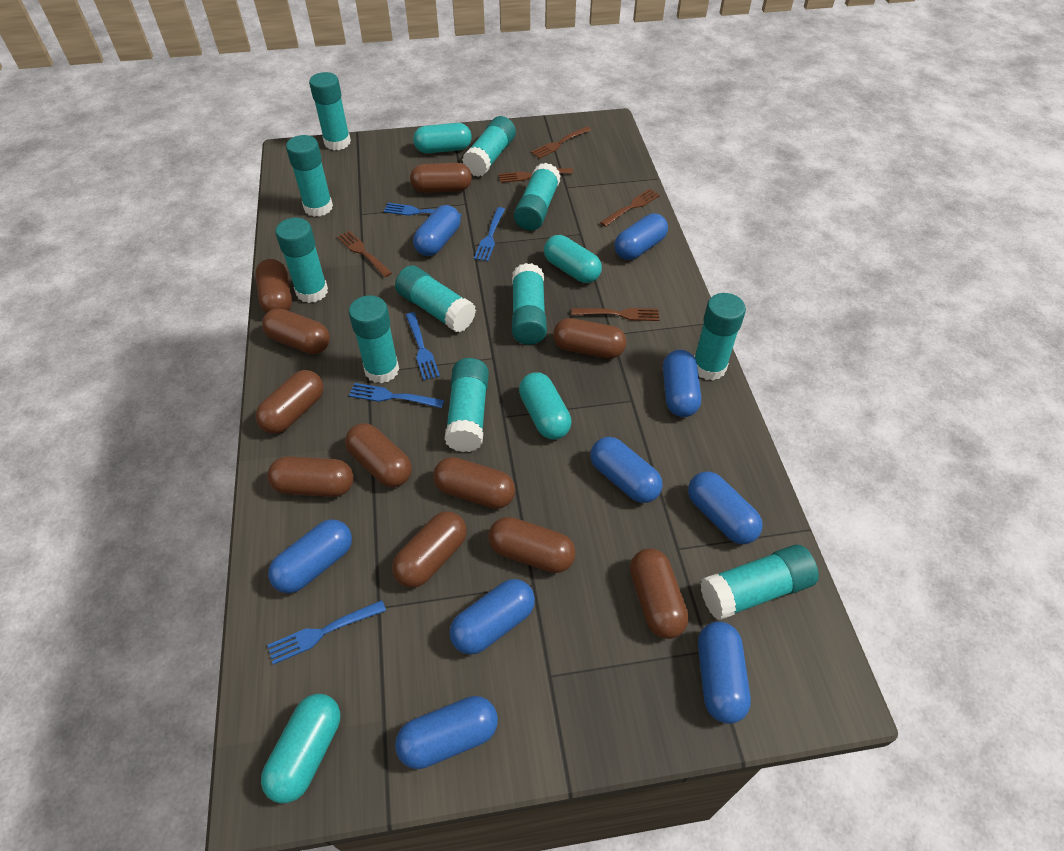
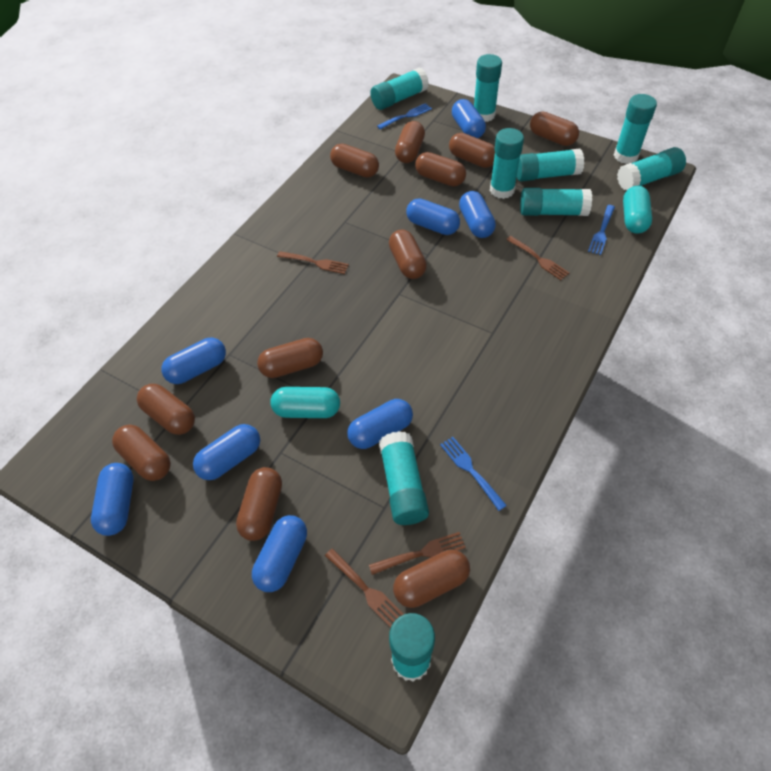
blue capsule: [268,519,352,593] [395,696,498,769] [413,205,460,256] [449,579,535,655] [590,437,663,503] [615,213,668,260] [663,350,701,417] [688,472,763,544] [698,621,751,724] = 9 -> [91,463,134,536] [161,338,226,384] [193,424,260,480] [252,515,307,592] [347,399,413,449] [406,198,460,235] [452,99,486,138] [459,191,496,238] = 8
blue fork: [267,600,386,665] [349,383,444,408] [384,203,462,218] [406,312,440,380] [474,207,505,261] = 5 -> [377,103,432,130] [440,437,507,511] [588,205,615,255] = 3
brown fork: [337,231,392,277] [499,168,573,183] [531,126,591,159] [572,308,659,321] [600,189,660,227] = 5 -> [277,251,349,274] [325,548,404,628] [369,532,466,575] [506,236,569,280] = 4
turquoise capsule: [261,694,340,804] [413,123,472,153] [519,372,571,440] [544,235,602,283] = 4 -> [270,387,340,418] [623,186,652,234] = 2
turquoise glue stick: [275,218,328,303] [286,135,333,217] [309,72,351,150] [349,295,399,384] [395,265,476,333] [444,358,489,452] [462,116,516,177] [512,263,547,345] [514,163,561,231] [694,293,746,380] [700,545,819,620] = 11 -> [370,68,429,110] [379,431,429,525] [389,613,435,682] [474,54,502,122] [490,128,524,199] [517,148,584,181] [520,188,592,216] [614,94,657,164] [617,147,686,191] = 9

